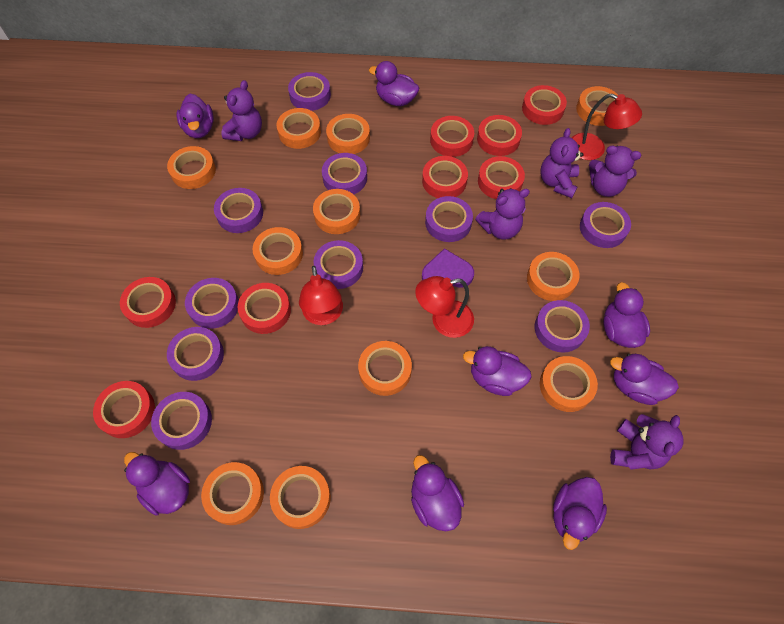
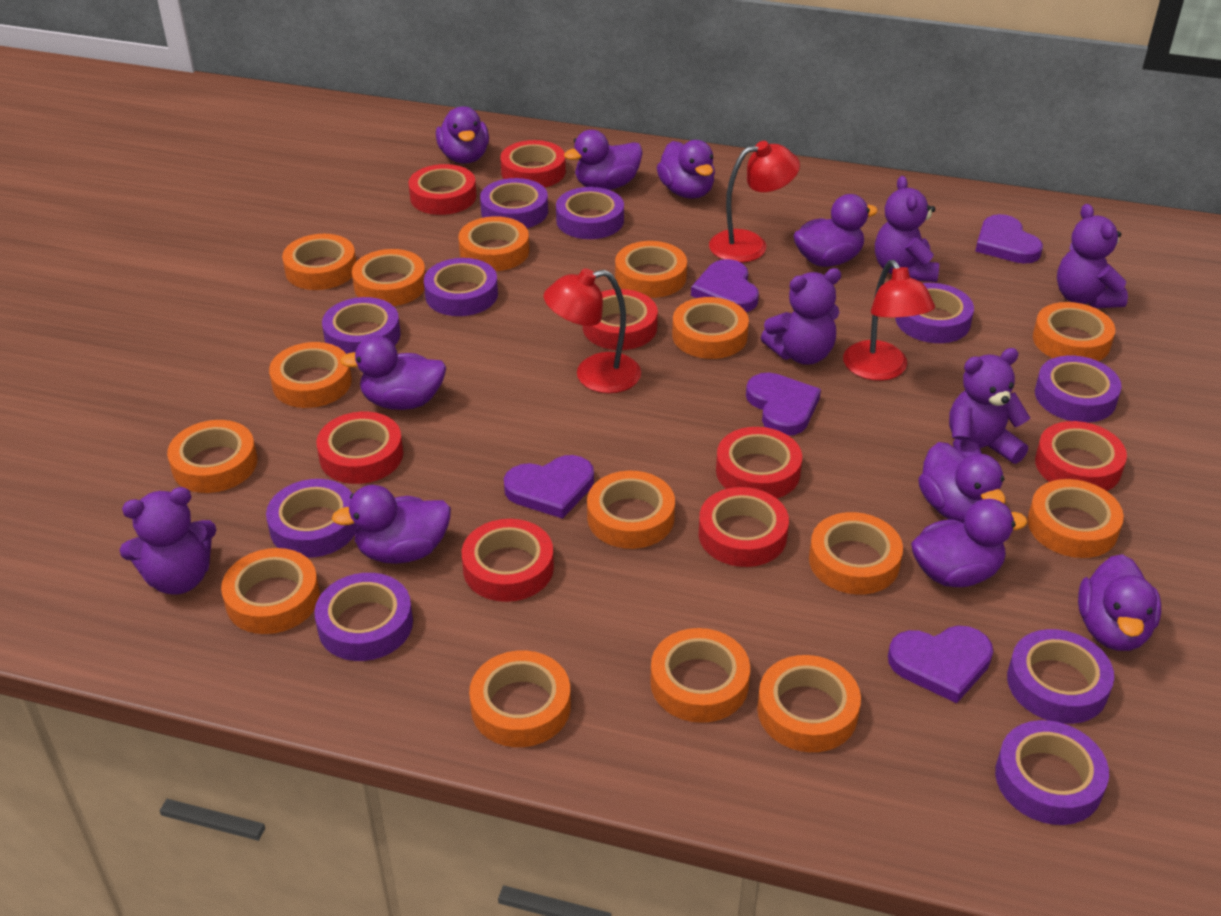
orange tape: [167,146,216,189] [201,462,264,525] [253,227,303,275] [270,466,331,529] [276,108,321,149] [313,189,360,234] [326,114,370,154] [358,341,412,396] [527,252,579,301] [540,356,598,412] [576,86,618,126] = 11 -> [167,420,257,493] [221,548,320,634] [269,342,352,408] [282,234,356,290] [352,249,425,306] [458,216,529,271] [469,650,571,747] [587,471,675,549] [615,241,687,298] [650,628,750,723] [672,297,749,359] [757,655,861,752] [809,512,903,594] [1028,479,1124,558] [1033,302,1115,361] = 15
purple duck: [124,452,190,516] [176,94,214,138] [369,61,419,106] [411,455,464,531] [463,346,532,396] [553,477,607,550] [603,282,650,348] [610,354,679,405] = 8 -> [332,485,451,564] [340,335,446,410] [436,106,489,163] [564,130,643,190] [657,140,715,199] [793,194,878,267] [911,499,1028,587] [918,442,1006,523] [1078,554,1161,651] = 9
purple heart: [422,248,474,288] = 1 -> [504,455,594,519] [691,259,759,312] [746,373,821,436] [888,626,993,703] [975,214,1043,264] = 5

